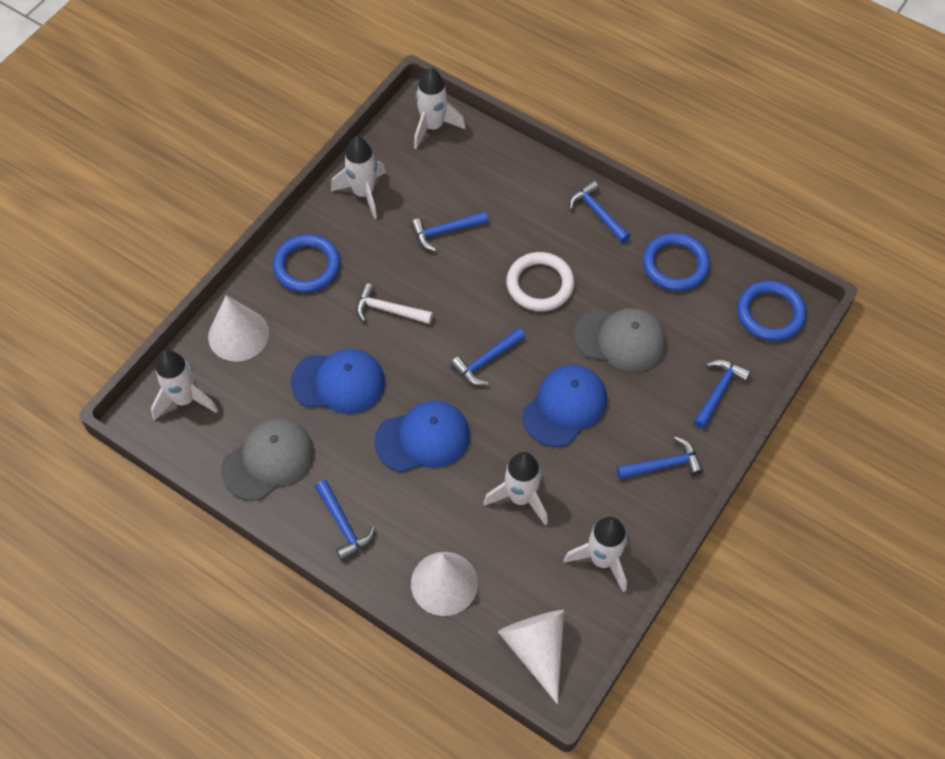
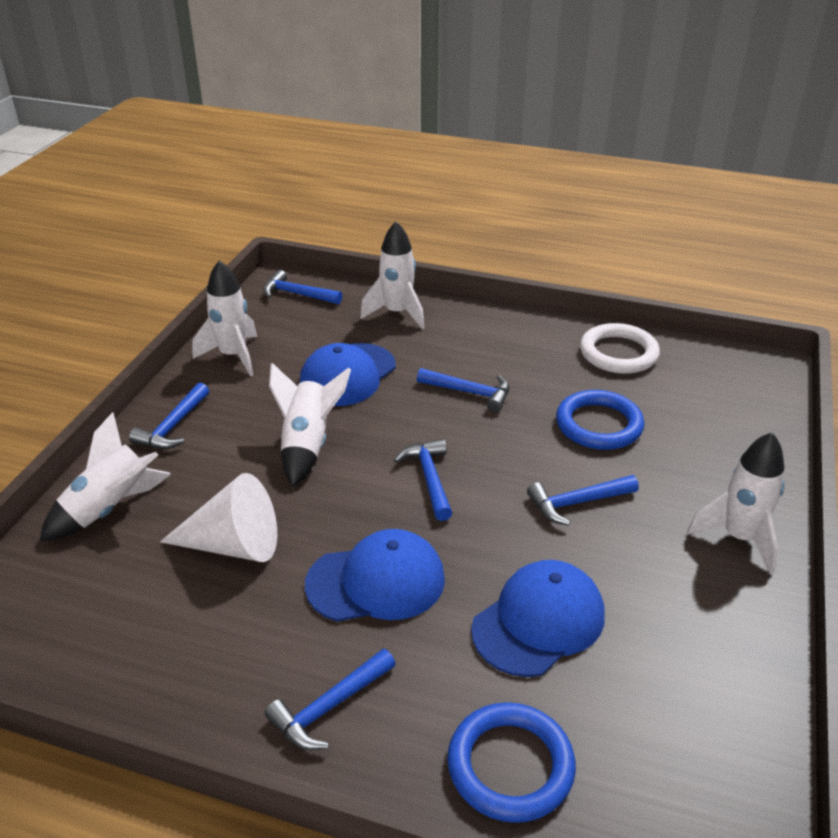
blue ring: [273,234,340,293] [643,233,710,291] [737,280,806,341] = 3 -> [447,702,576,823] [556,390,644,450] = 2
grey cap: [221,418,314,501] [574,308,666,372] = 2 -> none = 0
white cone: [208,295,269,362] [411,552,478,616] [498,610,564,704] = 3 -> [160,473,277,562] = 1
white hammer: [356,283,433,324] = 1 -> none = 0

